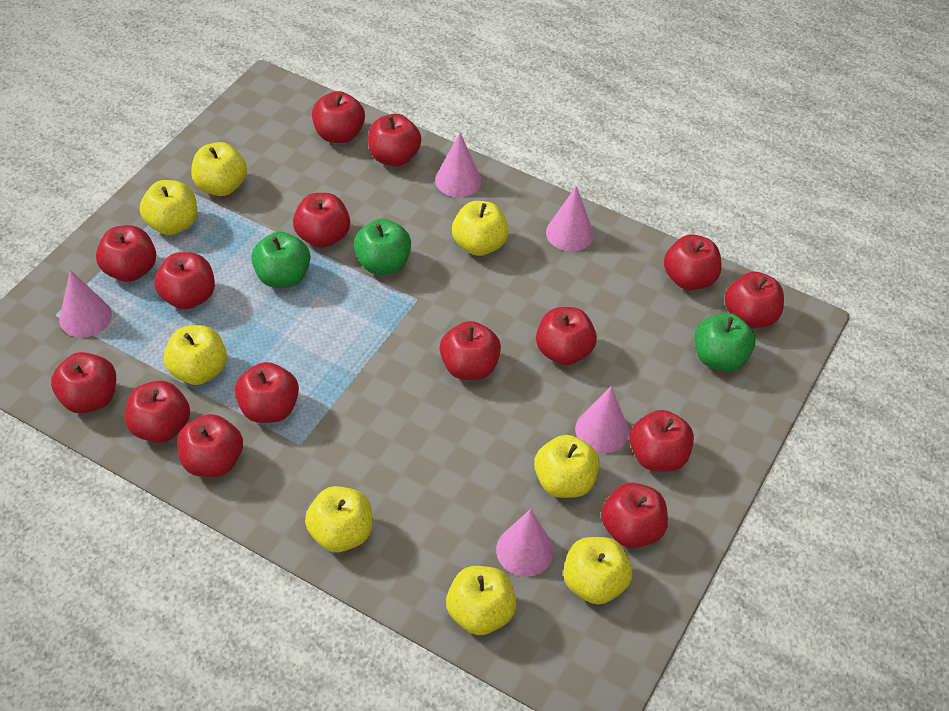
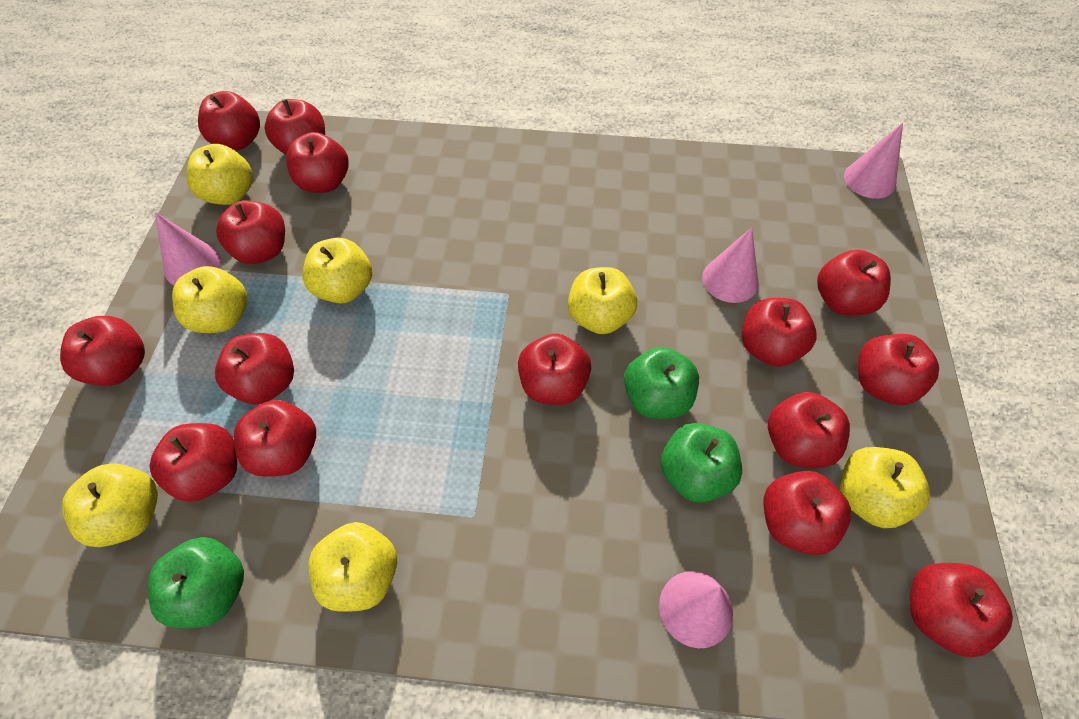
pink cone: [59,270,112,338] [435,133,482,197] [496,509,554,577] [546,186,594,251] [575,387,629,453] = 5 -> [155,212,221,285] [659,571,733,648] [702,227,759,303] [844,123,903,199] = 4
yellow apple: [140,180,197,235] [164,325,227,385] [191,142,247,196] [305,486,373,552] [446,566,516,635] [452,201,509,256] [534,435,599,498] [563,537,633,605] = 8 -> [62,464,158,547] [172,266,247,333] [187,144,253,205] [303,238,372,303] [308,522,397,612] [568,267,637,334] [840,447,930,528] = 7

